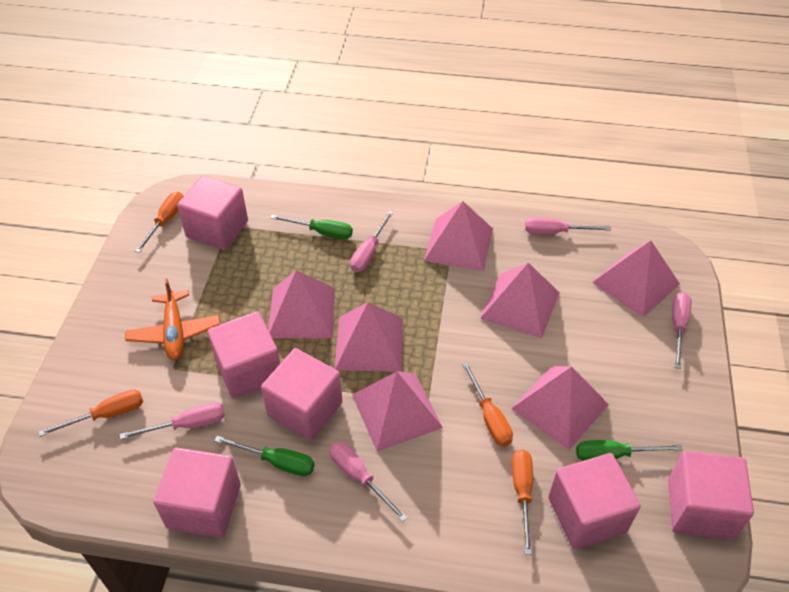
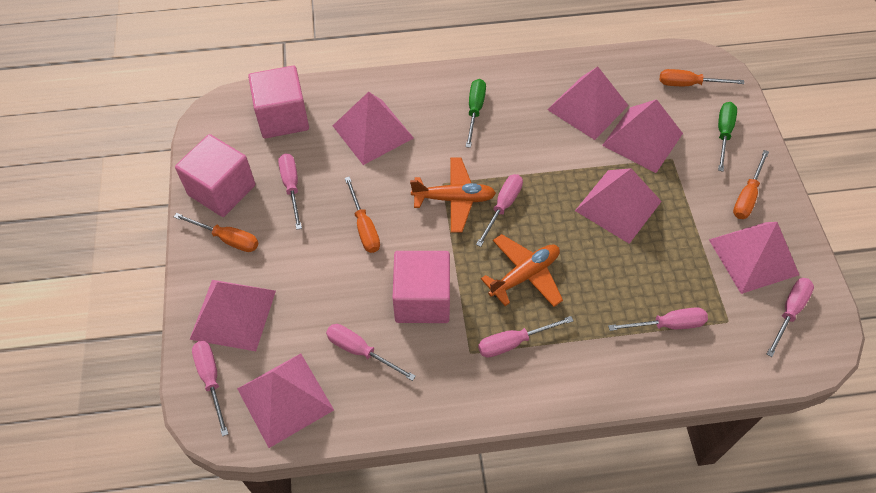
green screwdriver: [214,436,315,476] [271,215,353,240] [576,440,682,461] = 3 -> [466,79,486,148] [718,102,737,172] = 2
orange plane: [125,278,220,360] = 1 -> [410,157,496,232] [481,234,563,307] = 2
pink cube: [153,448,241,538] [177,175,248,250] [207,311,280,399] [261,348,342,441] [548,453,641,549] [668,451,754,540] = 6 -> [175,134,255,217] [248,66,309,139] [392,251,450,323] = 3
pink screwdriver: [120,402,225,440] [330,442,407,522] [350,211,394,272] [525,217,611,234] [672,292,691,369] = 5 -> [192,341,228,436] [278,153,302,230] [326,324,416,381] [476,174,523,247] [478,316,574,358] [608,307,708,331] [767,278,814,357] = 7

